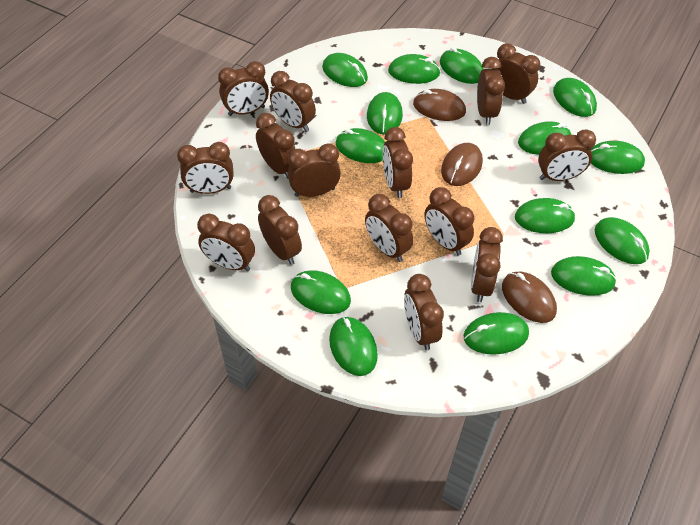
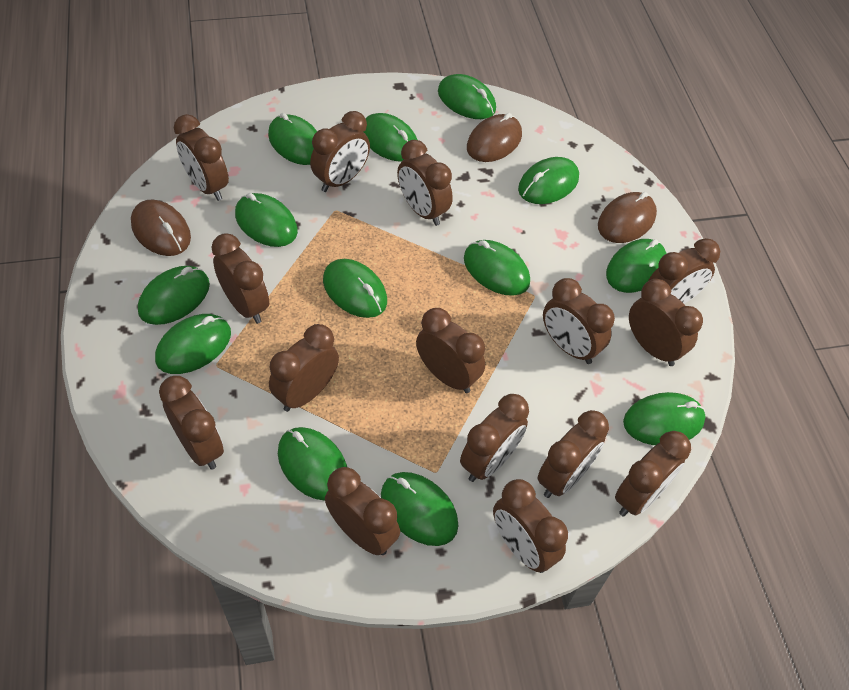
green mouse: [291,270,351,314] [322,53,368,87] [329,317,378,376] [335,128,385,163] [367,92,403,134] [388,54,441,84] [440,47,484,84] [464,312,529,355] [515,198,575,233] [518,121,571,155] [551,256,617,296] [553,78,597,117] [591,141,645,174] [595,217,650,264] = 14 -> [138,266,210,325] [155,314,231,374] [235,193,298,247] [268,113,317,165] [278,427,347,501] [323,259,387,318] [364,113,417,162] [381,472,458,546] [438,74,496,119] [464,240,530,296] [518,157,579,204] [606,239,667,293] [623,392,706,445] = 13

